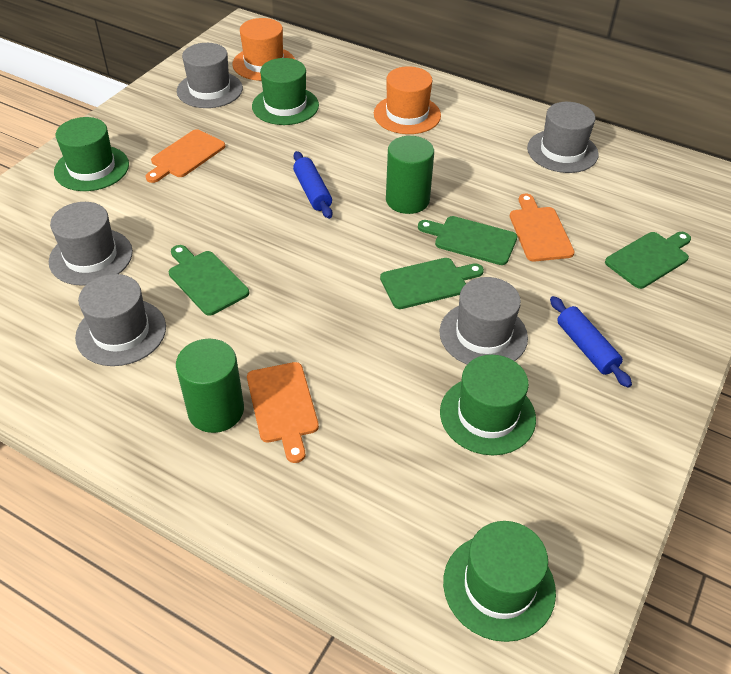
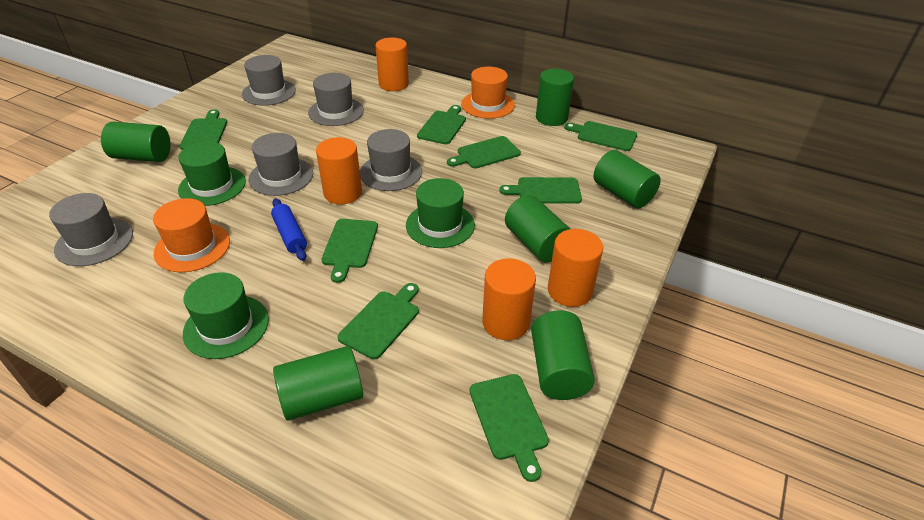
blue rolling pin: [293,151,333,219] [550,296,632,388] = 2 -> [271,198,307,261] = 1
green cutting board: [169,245,249,316] [380,258,484,309] [418,216,517,265] [605,232,691,289] = 4 -> [179,109,227,150] [321,219,378,283] [338,283,419,359] [417,105,466,144] [447,136,521,168] [470,374,549,482] [499,177,582,204] [564,121,637,151] = 8
green cylinder: [176,339,244,433] [386,136,434,214] = 2 -> [101,122,171,162] [273,346,363,421] [505,195,570,263] [531,310,595,400] [536,69,574,126] [593,150,661,208] = 6
green hat: [54,117,129,191] [252,58,319,125] [440,355,536,455] [443,521,556,642] = 4 -> [178,141,246,206] [183,272,269,359] [406,178,475,248] = 3
orange cutting board: [145,129,225,183] [247,362,319,463] [510,194,574,261] = 3 -> none = 0
orange cylinder: none = 0 -> [316,137,362,204] [375,38,409,91] [482,258,536,340] [548,229,603,307] = 4

